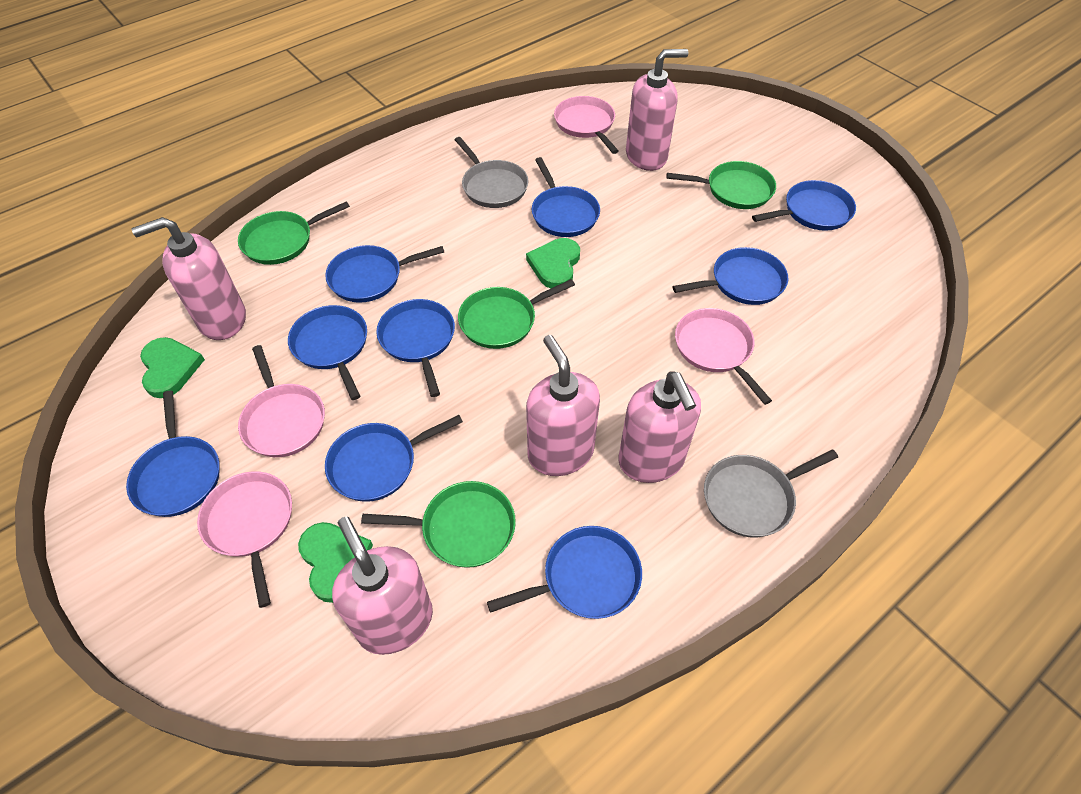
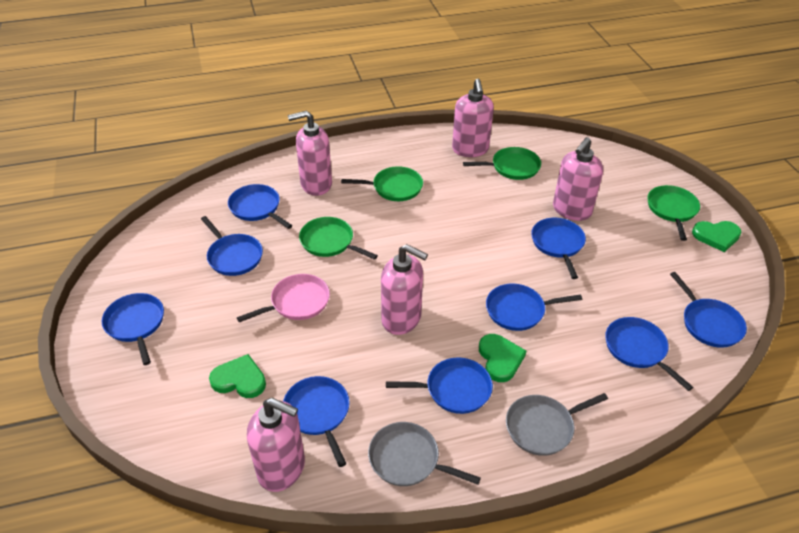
pink pan: [197,471,292,608] [238,345,325,457] [554,96,618,154] [675,308,772,405] = 4 -> [237,274,330,322] = 1

